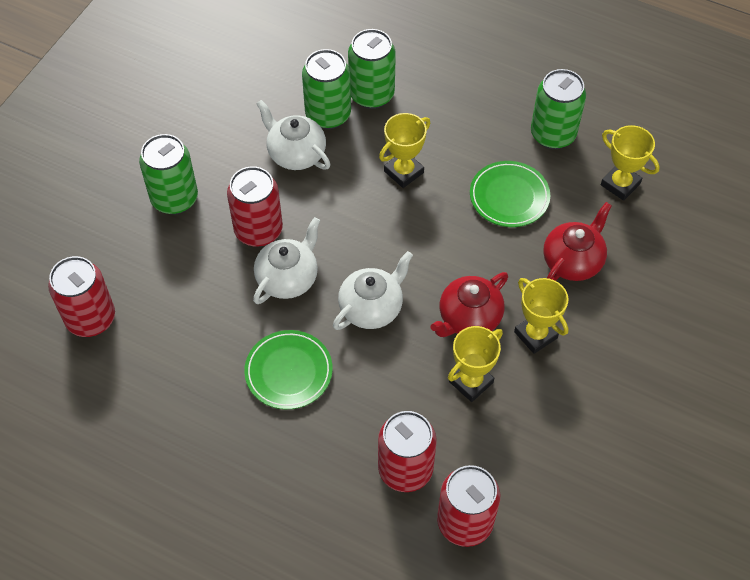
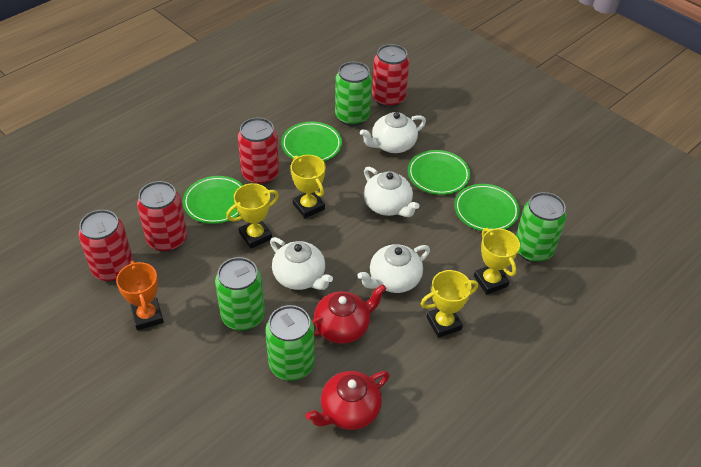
green plate: [244,330,333,409] [470,161,550,227] = 2 -> [183,176,243,224] [281,122,342,161] [408,150,470,195] [454,184,520,232] = 4
orange trophy: none = 0 -> [116,261,164,330] = 1
white teapot: [253,217,320,304] [256,100,330,170] [333,251,413,330] = 3 -> [270,237,333,290] [357,244,430,293] [360,112,426,153] [364,167,419,217] = 4

